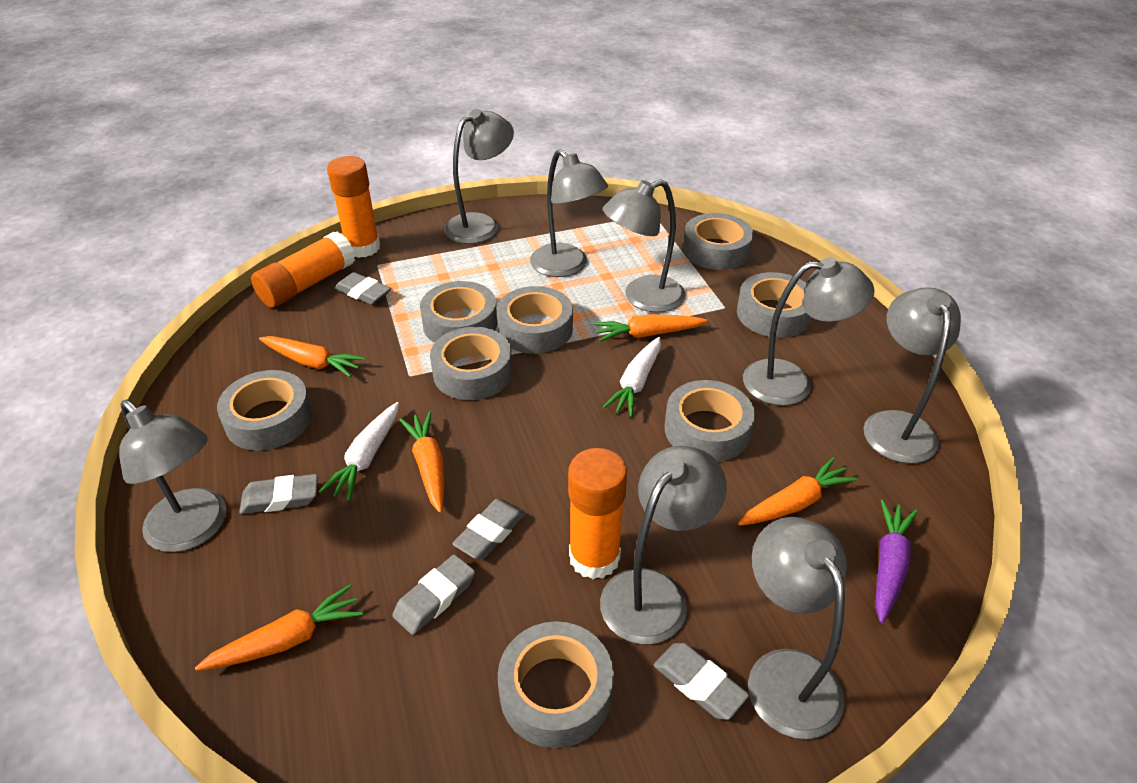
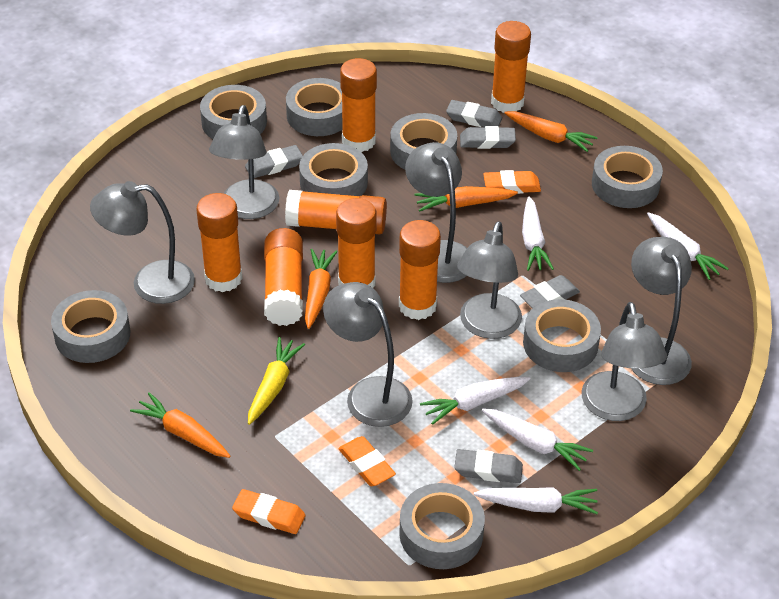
grey lamp: [119,400,226,552] [444,109,514,244] [530,149,608,277] [600,446,727,644] [603,179,685,313] [743,257,875,406] [748,517,847,739] [864,287,961,464] = 8 -> [90,181,195,304] [209,105,279,219] [323,282,413,427] [405,142,467,283] [457,221,522,339] [581,302,667,421] [631,237,692,385] = 7
orange carrot: [195,584,363,671] [259,336,366,377] [399,411,444,513] [594,314,707,342] [738,457,858,526] = 5 -> [130,392,230,458] [305,249,337,329] [415,186,518,212] [504,111,598,152] = 4
orange eraser: none = 0 -> [232,489,305,534] [338,436,396,486] [483,170,541,194] = 3
orange glue stick: [251,231,355,308] [327,156,380,258] [568,448,627,579] = 3 -> [196,193,243,292] [264,228,303,326] [285,190,387,234] [336,198,376,288] [340,58,377,152] [399,220,441,320] [491,21,531,113] = 7
purple carrot: [875,500,918,623] = 1 -> none = 0
white carrot: [319,402,399,501] [602,337,661,417] = 2 -> [420,377,530,425] [474,487,598,514] [482,408,593,471] [522,196,554,271] [647,212,729,280] = 5
yellow carrot: none = 0 -> [248,337,305,425] = 1

